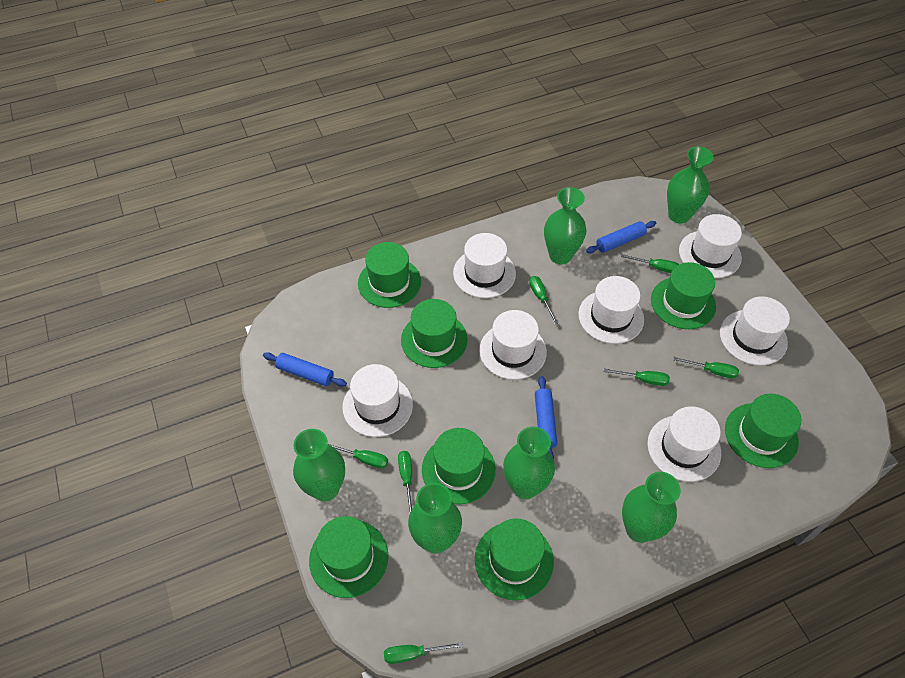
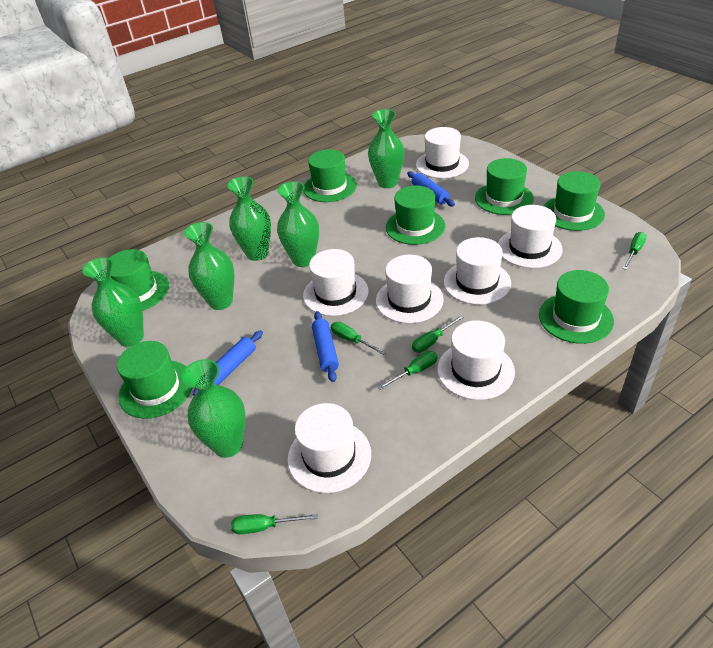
green screwdriver: [328,443,388,469] [384,642,463,664] [398,451,412,515] [529,276,558,324] [604,368,670,386] [621,254,679,273] [673,357,739,378] = 7 -> [231,514,317,534] [331,322,386,355] [378,351,438,390] [412,315,464,352] [623,232,647,270] = 5

